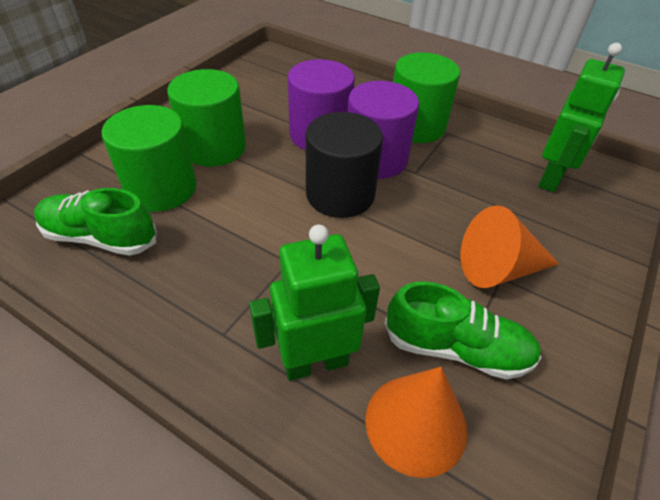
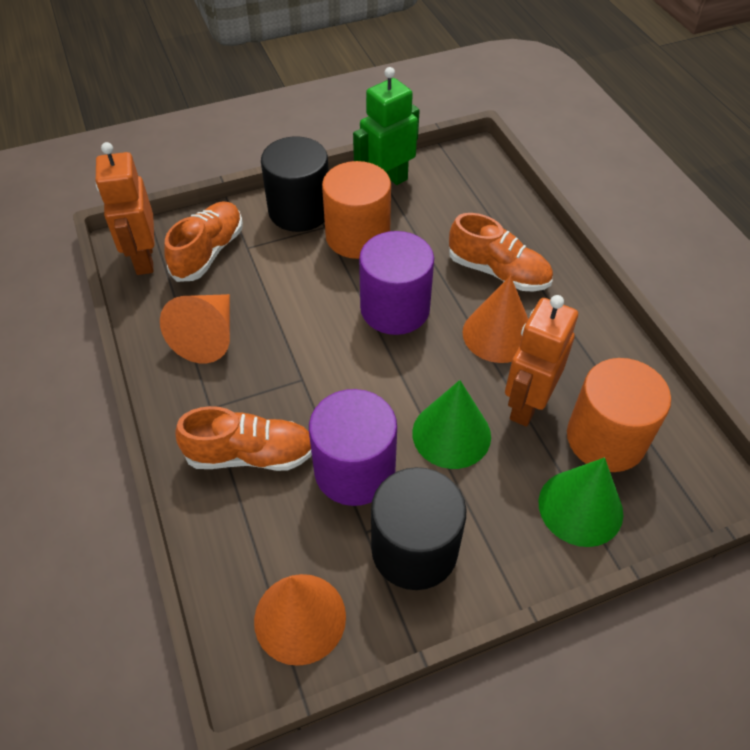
black cylinder: [305,112,383,218] = 1 -> [261,136,329,232] [371,467,466,590] = 2
green cone: none = 0 -> [412,380,491,469] [539,457,623,547] = 2
green cylinder: [102,105,197,212] [167,69,246,167] [393,52,460,143] = 3 -> none = 0
green robot: [249,225,380,381] [538,43,625,192] = 2 -> [353,67,420,185] = 1
green shoe: [34,188,156,256] [385,281,542,379] = 2 -> none = 0
orange cone: [365,367,467,478] [460,206,559,288] = 2 -> [160,294,230,363] [254,574,346,666] [462,276,528,363] = 3
orange cylinder: none = 0 -> [322,161,391,259] [567,358,671,472] = 2
orange robot: none = 0 -> [96,142,155,275] [505,295,578,427] = 2
orange shoe: none = 0 -> [164,201,243,282] [175,406,312,471] [449,213,553,291] = 3

